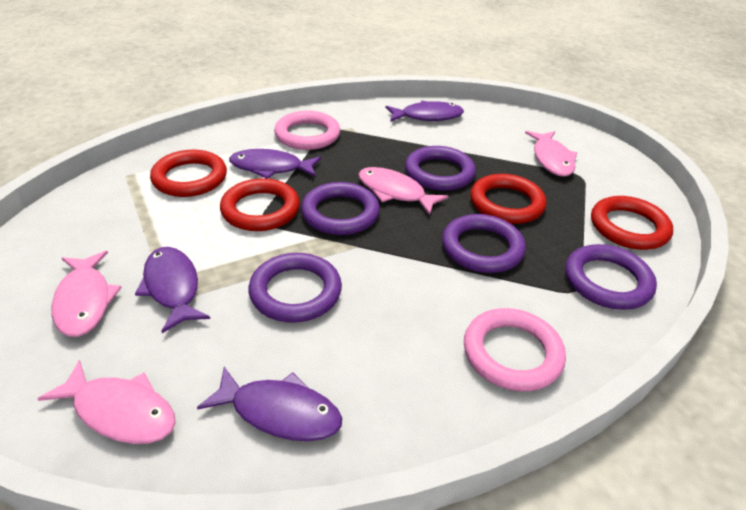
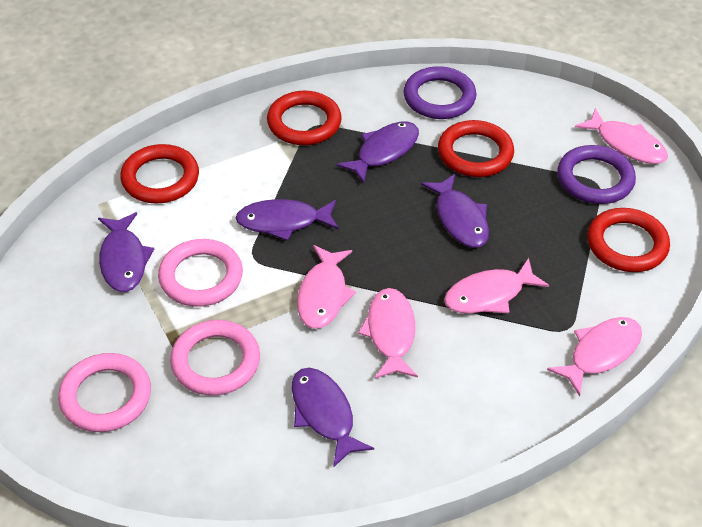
pink fish: [37,360,176,444] [52,251,122,337] [358,167,448,215] [525,131,577,177] = 4 -> [297,245,356,329] [358,288,418,379] [444,258,549,313] [547,317,642,396] [575,108,668,164] = 5
pink ring: [274,111,340,150] [464,308,566,391] = 2 -> [58,353,151,432] [158,239,243,307] [170,320,260,395] = 3
purple fish: [135,247,210,333] [197,367,342,441] [229,149,321,179] [386,101,464,122] = 4 -> [98,212,154,292] [236,199,339,241] [292,368,374,468] [336,122,419,184] [421,174,489,248] = 5
purple ring: [249,253,342,323] [301,182,380,235] [405,146,476,191] [442,214,526,273] [565,244,657,310] = 5 -> [404,66,476,119] [557,145,636,204] = 2

